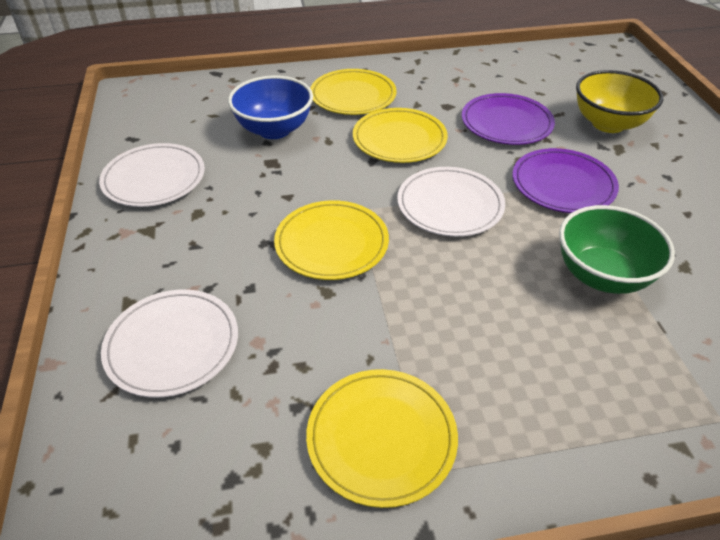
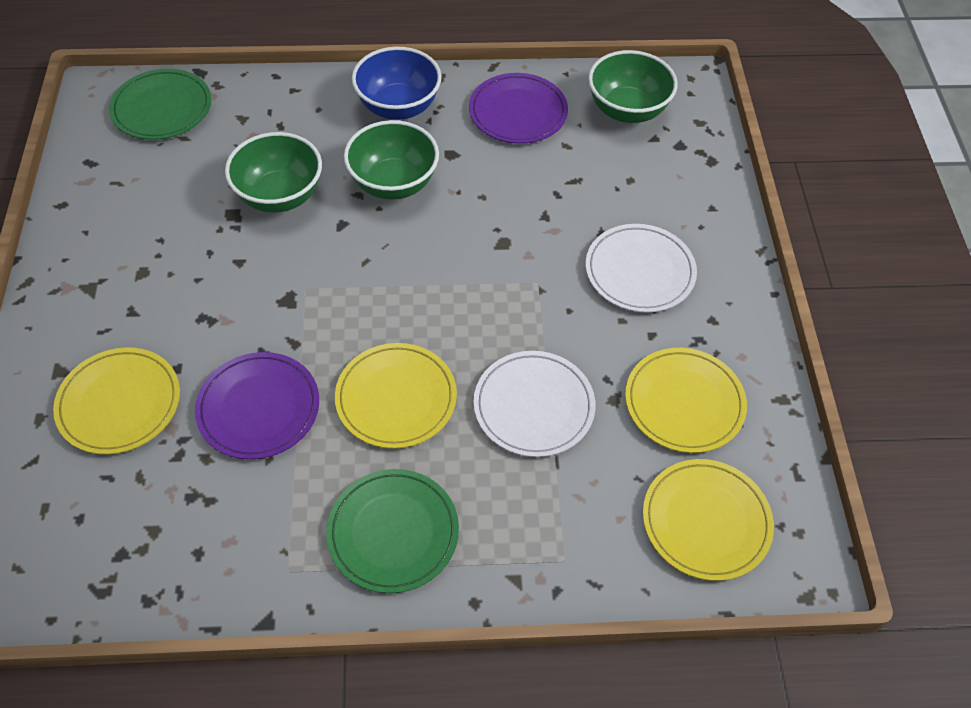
green bowl: [559,205,675,294] = 1 -> [225,132,322,213] [344,120,439,200] [588,50,678,123] = 3
green plate: none = 0 -> [109,69,211,140] [326,469,459,593] = 2
white plate: [99,143,205,207] [101,289,238,398] [397,167,505,237] = 3 -> [474,351,595,457] [586,224,697,313] = 2
yellow bowl: [576,70,663,133] = 1 -> none = 0

